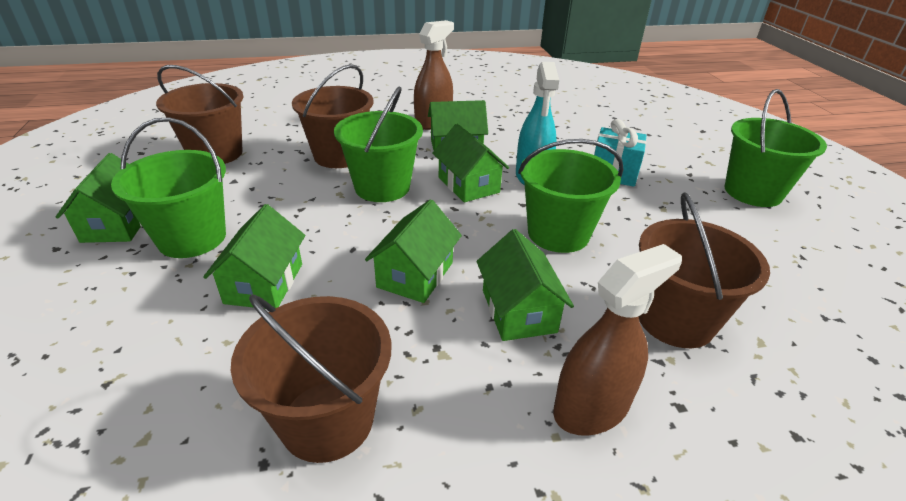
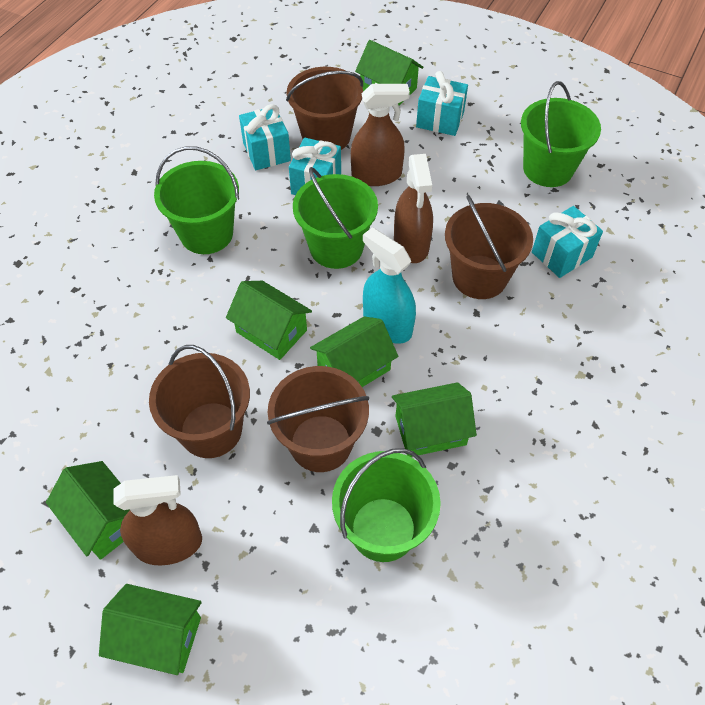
brown spray bottle: [414,20,454,130] [553,244,682,436] = 2 -> [113,475,202,565] [351,84,410,186] [394,154,433,263] = 3
turquoise gift: [594,119,646,187] = 1 -> [239,104,291,170] [289,138,341,195] [416,71,468,136] [532,206,603,278] = 4

